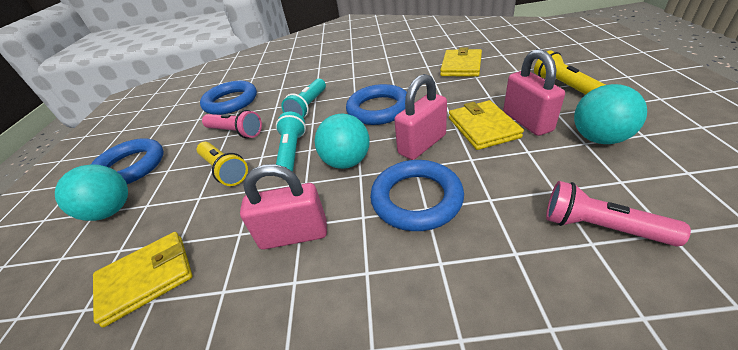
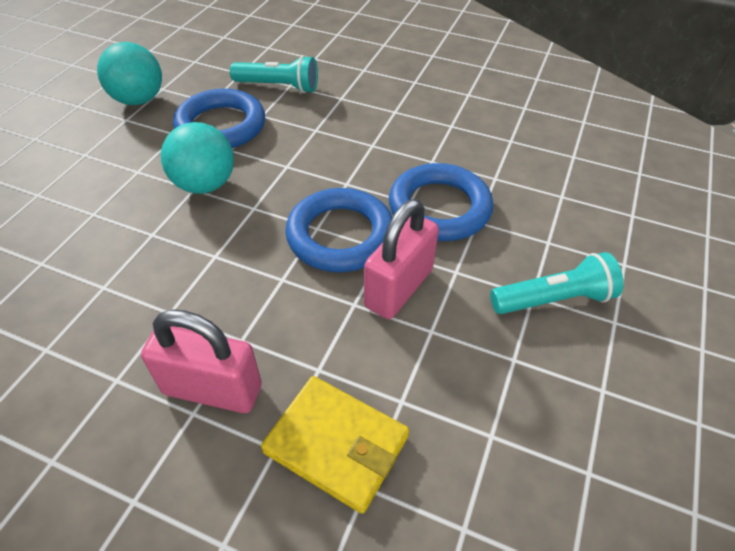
blue ring: [91,138,164,184] [200,81,257,115] [346,84,407,125] [370,160,464,231] = 4 -> [173,89,265,148] [285,188,392,272] [389,163,493,241] = 3
pink flashlight: [202,110,262,138] [546,181,691,247] = 2 -> none = 0
pink padlock: [240,164,327,250] [394,74,447,160] [503,49,565,136] = 3 -> [141,309,262,413] [364,199,439,319] = 2
turquoise ball: [55,164,128,221] [315,114,370,169] [574,84,647,144] = 3 -> [97,42,162,105] [161,122,234,194] = 2
yellow flashlight: [197,142,248,186] [534,50,605,95] = 2 -> none = 0
yellow wallet: [93,232,193,327] [440,47,482,77] [449,100,524,150] = 3 -> [261,376,409,514] = 1

